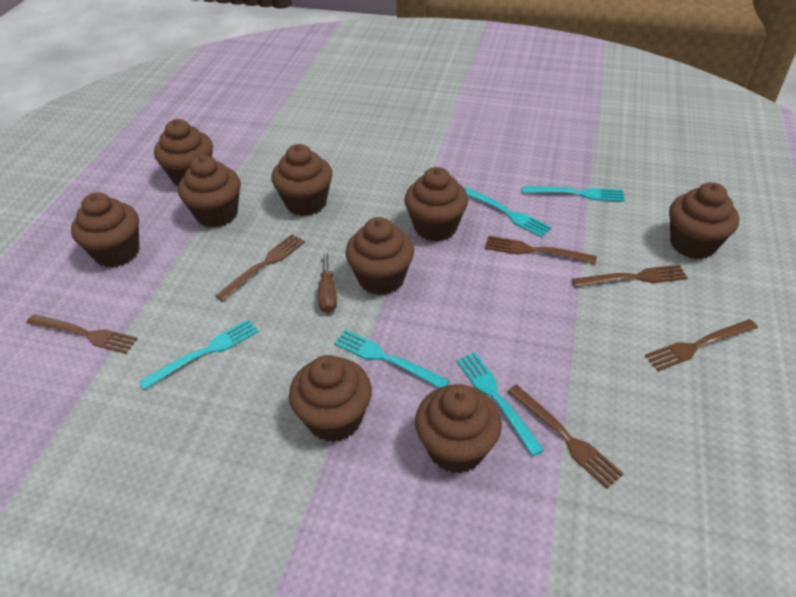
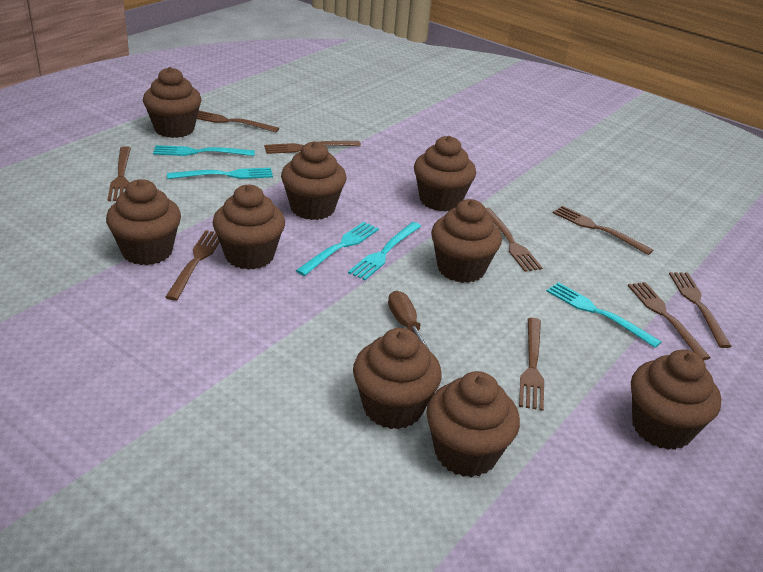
brown fork: [26,314,138,354] [215,234,305,301] [485,236,597,264] [507,385,624,489] [572,265,688,287] [645,319,758,371] = 6 -> [108,146,131,201] [165,230,220,300] [197,111,279,132] [264,141,361,154] [485,207,542,272] [519,318,544,411] [553,206,653,255] [628,282,711,360] [669,272,732,348] = 9

